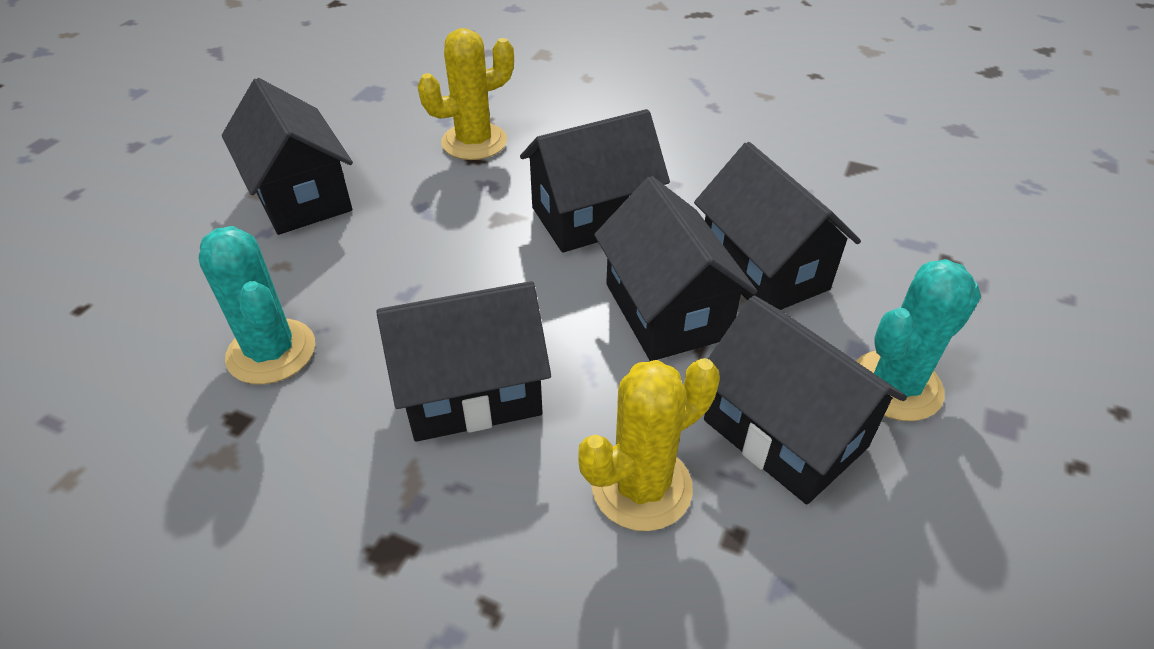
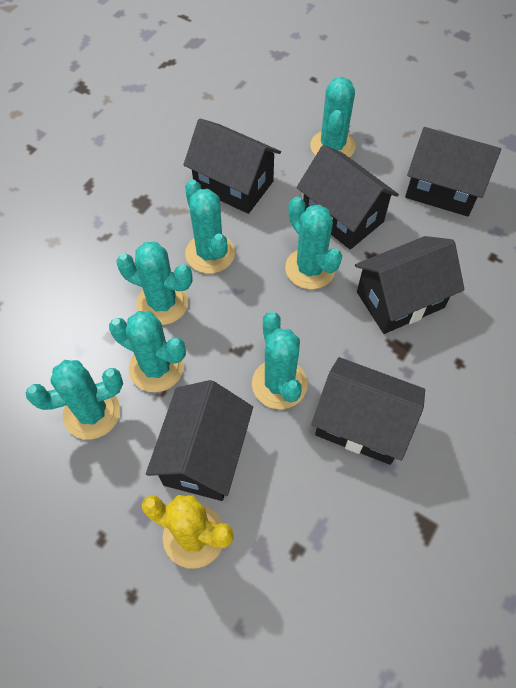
turquoise cactus: [199,226,315,384] [856,259,981,421] = 2 -> [26,360,123,440] [109,311,186,392] [116,242,192,325] [185,179,235,274] [252,312,308,409] [285,197,342,289] [310,77,355,158] = 7
yellow cactus: [417,28,514,160] [579,358,720,531] = 2 -> [142,495,234,569] = 1

